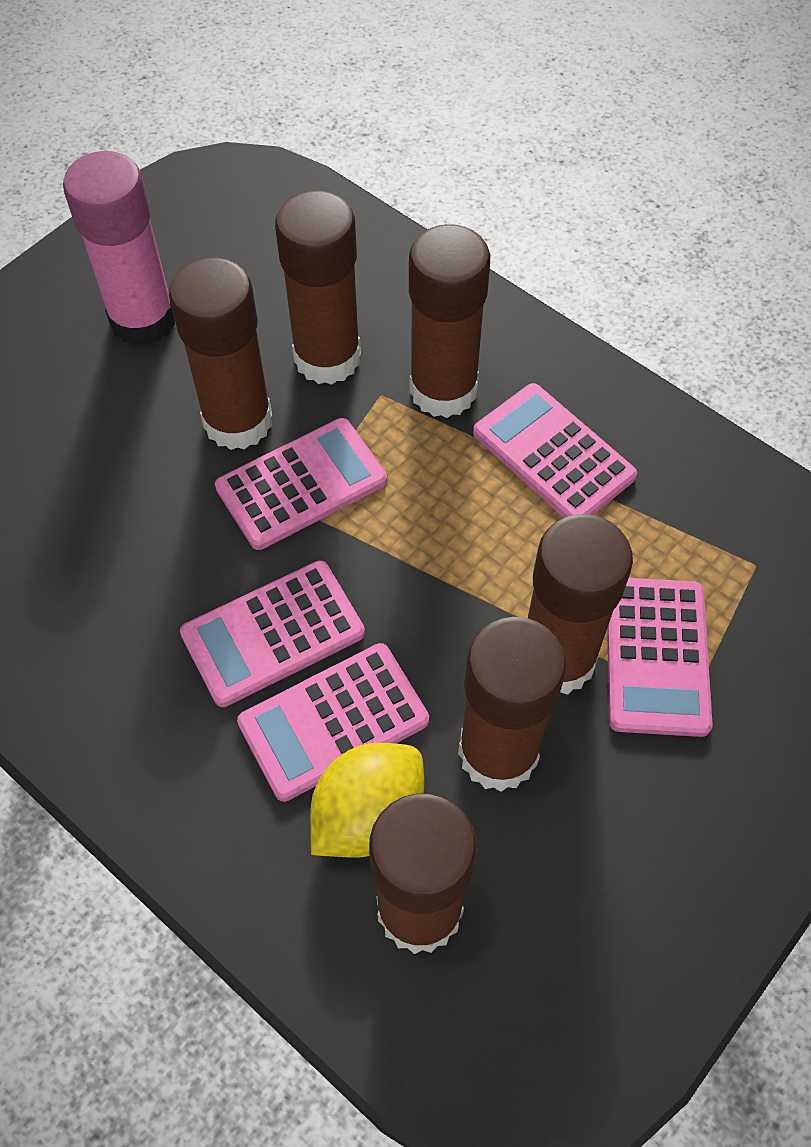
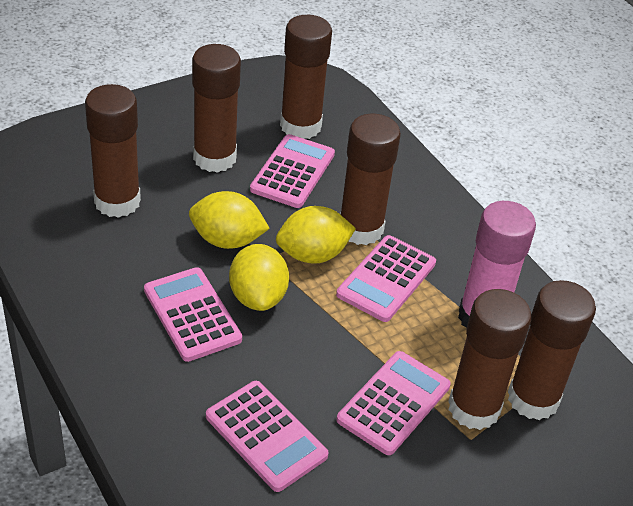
yellow lemon: [310,743,424,858] = 1 -> [189,191,270,249] [229,244,289,311] [276,206,356,264] = 3

